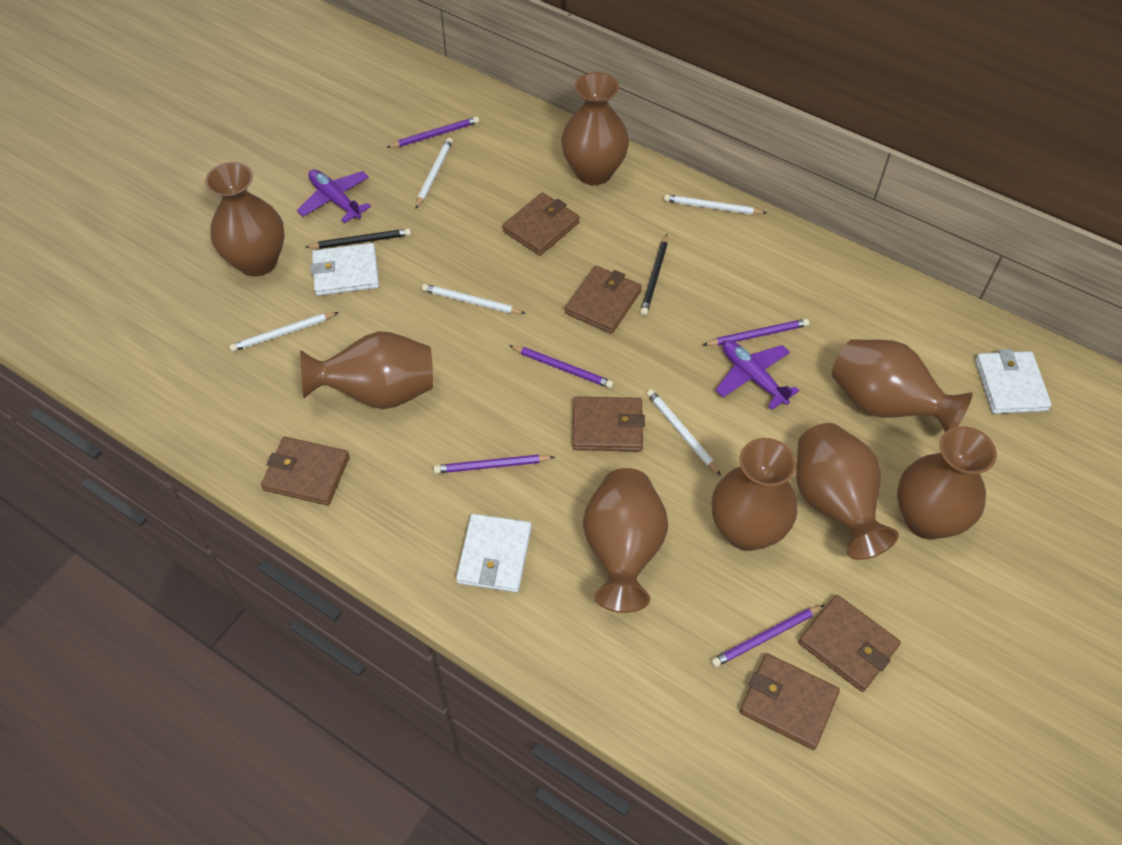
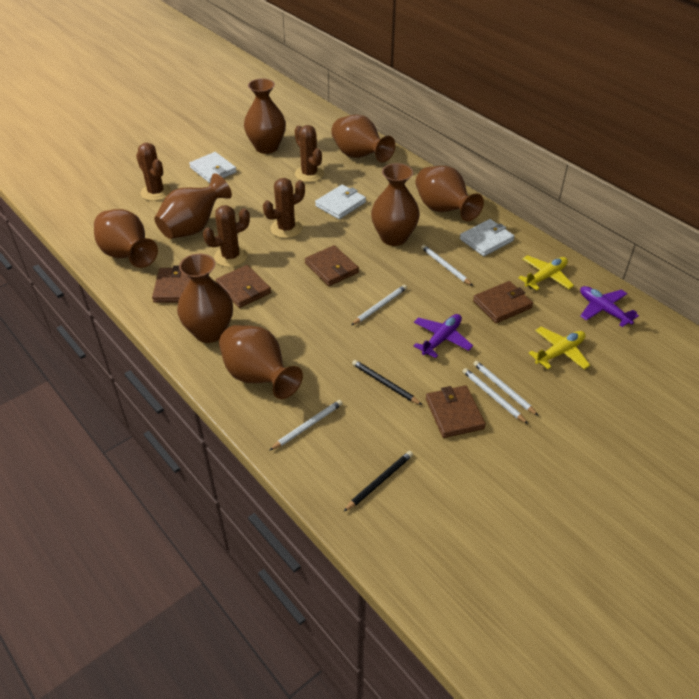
brown cactus: none = 0 -> [136,143,171,201] [203,205,250,267] [263,178,305,238] [295,125,324,182] = 4
brown wallet: [261,437,350,505] [502,192,580,256] [565,266,642,334] [573,397,645,452] [740,653,840,750] [799,595,901,692] = 6 -> [152,266,191,303] [216,265,271,308] [305,245,359,286] [426,385,486,438] [473,281,533,323] = 5
purple pencil: [386,116,479,148] [434,454,555,473] [509,345,614,388] [703,319,809,346] [711,605,824,667] = 5 -> none = 0
yellow plane: none = 0 -> [518,255,574,290] [529,327,590,369] = 2

